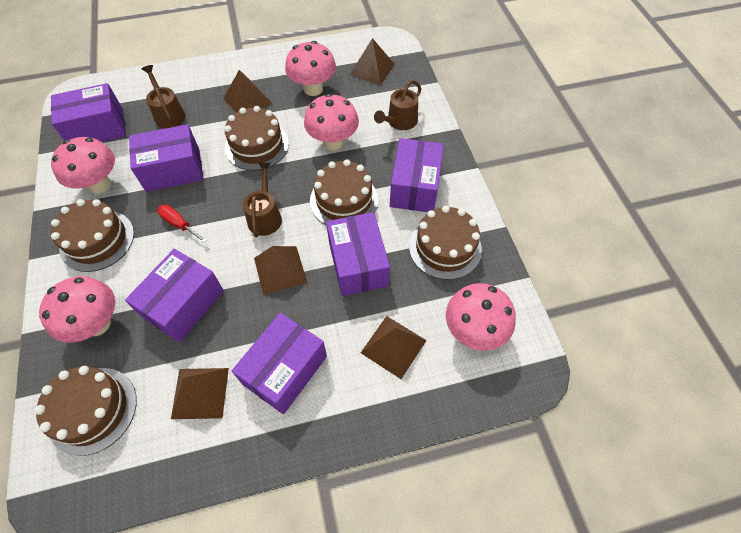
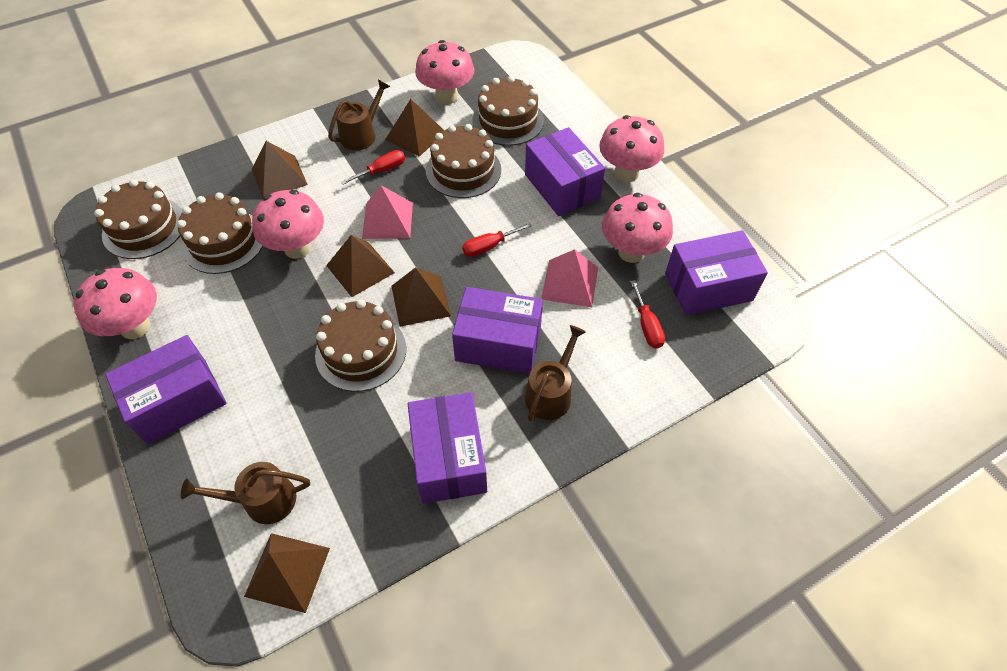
pink pyramid: none = 0 -> [362,185,413,239] [541,249,598,307] = 2
purple box: [51,83,126,142] [125,249,224,342] [129,124,204,192] [232,313,327,414] [326,212,390,296] [390,138,444,212] = 6 -> [105,335,227,444] [408,392,487,504] [452,287,543,374] [525,127,605,216] [665,230,768,316] = 5
red screwdriver: [157,205,207,243] = 1 -> [341,150,405,184] [462,223,532,257] [630,280,665,349] = 3

